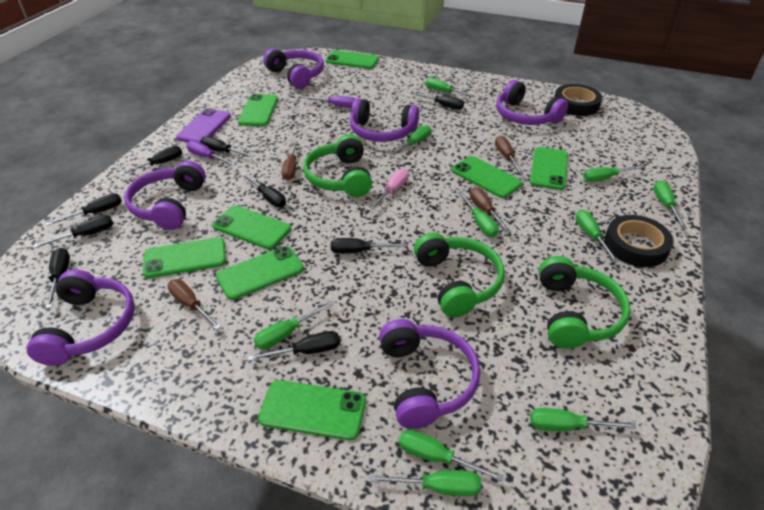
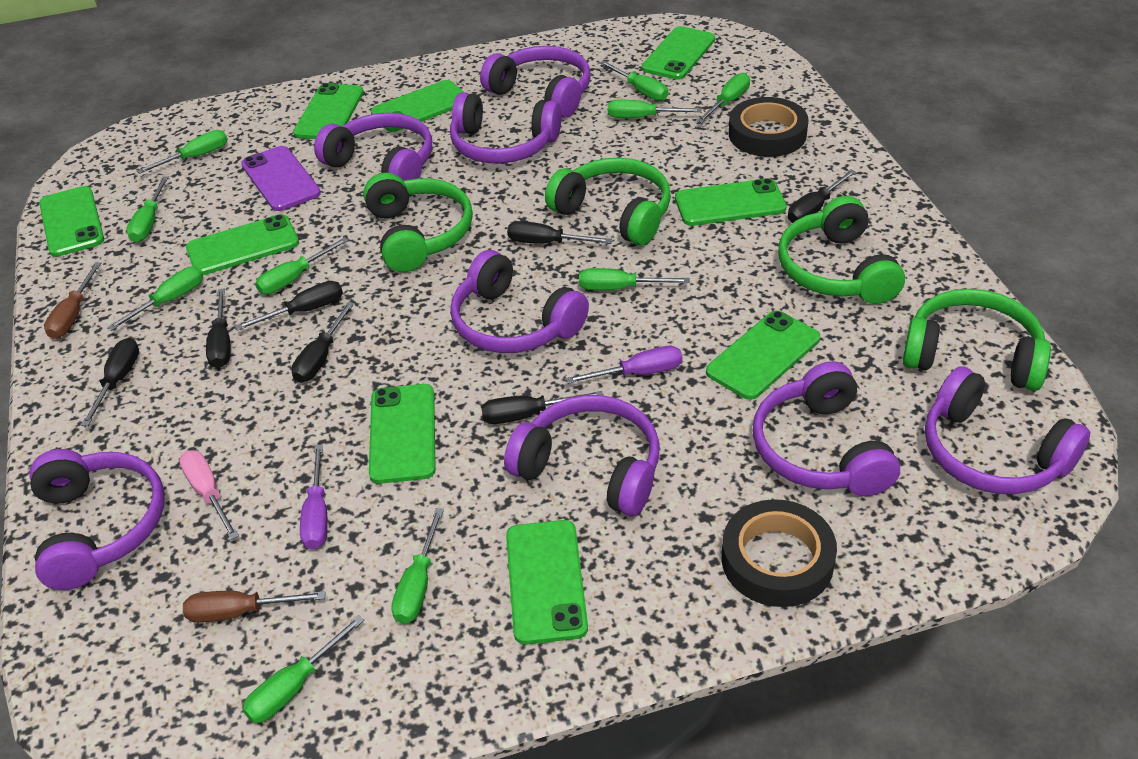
black screwdriver: [33,215,114,248] [46,193,122,226] [46,248,70,308] [119,146,182,175] [200,136,254,157] [241,173,286,207] [248,331,340,361] [331,238,408,254] [411,92,464,110] = 9 -> [81,338,139,426] [206,288,231,368] [235,281,343,331] [291,302,354,383] [481,391,603,424] [507,221,612,244] [788,170,856,223] = 7
brown screwdriver: [167,279,221,330] [281,141,298,180] [470,187,511,233] [495,136,524,174] = 4 -> [44,262,101,339] [183,591,326,623] = 2
green headphones: [303,134,372,197] [414,232,505,317] [539,256,631,349] = 3 -> [363,173,473,272] [545,158,671,246] [778,196,905,304] [902,289,1051,391] = 4
green phone: [143,237,226,278] [212,205,291,250] [216,246,304,300] [238,94,278,126] [258,380,366,440] [326,50,379,69] [452,156,522,198] [530,147,568,190] = 8 -> [39,186,104,257] [186,214,299,275] [293,83,364,139] [369,384,436,484] [371,80,464,132] [506,520,588,645] [642,26,715,80] [675,178,786,226] [706,311,820,400] = 9
purple headphones: [27,269,135,366] [125,161,206,230] [263,48,324,89] [350,98,419,142] [379,319,480,429] [496,80,568,125] = 6 -> [29,449,165,590] [314,113,432,181] [450,92,562,164] [450,250,589,353] [480,46,591,118] [504,395,659,516] [752,361,900,496] [925,366,1090,494] = 8

